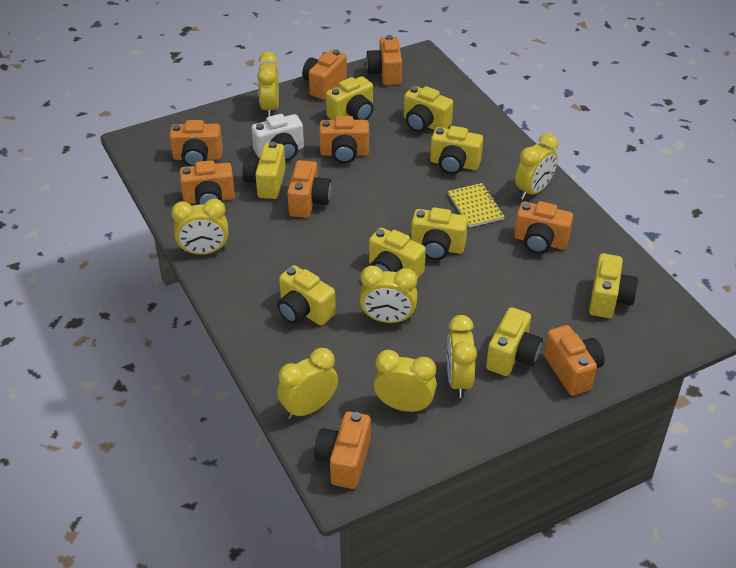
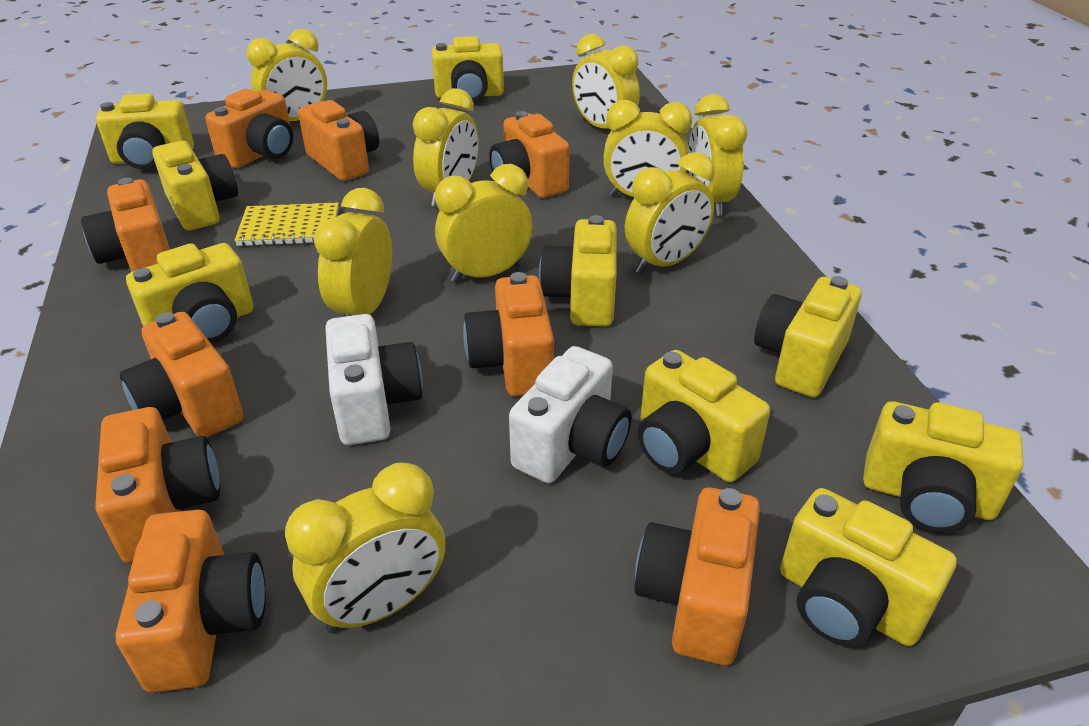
white camera: [251,114,304,161] = 1 -> [325,314,423,445] [509,346,631,483] = 2
yellow clock: [171,199,228,255] [257,52,279,117] [277,348,338,419] [359,265,418,323] [374,350,437,412] [447,315,477,398] [515,133,558,200] = 7 -> [246,29,327,121] [285,462,445,633] [314,188,392,317] [413,88,478,207] [435,164,533,283] [572,34,640,129] [603,100,692,197] [625,152,715,274] [688,94,747,216] = 9

